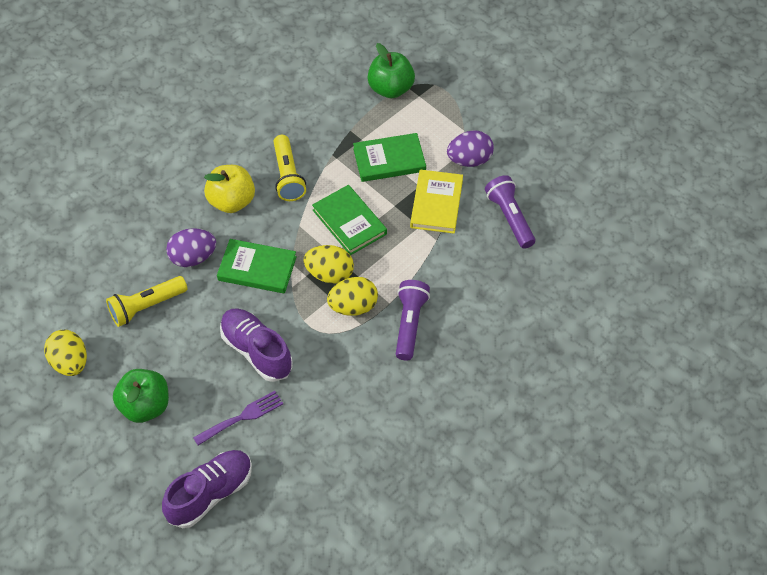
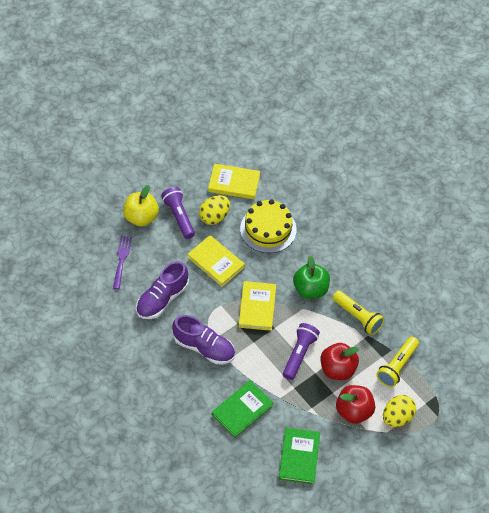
green apple: [113,369,169,423] [367,43,415,98] = 2 -> [293,255,330,299] = 1
green book: [217,239,297,293] [312,185,387,255] [353,133,426,182] = 3 -> [212,380,273,438] [279,427,320,484] = 2
purple egg: [166,228,216,267] [447,130,494,167] = 2 -> none = 0
red apple: none = 0 -> [320,343,359,380] [336,385,375,424] = 2
yellow book: [410,170,463,234] = 1 -> [188,235,245,287] [208,164,260,199] [239,281,276,331] = 3
yellow cake: none = 0 -> [240,199,297,253] = 1
yellow egg: [44,330,87,376] [303,245,354,284] [327,277,378,316] = 3 -> [199,195,230,225] [383,395,416,427] = 2

